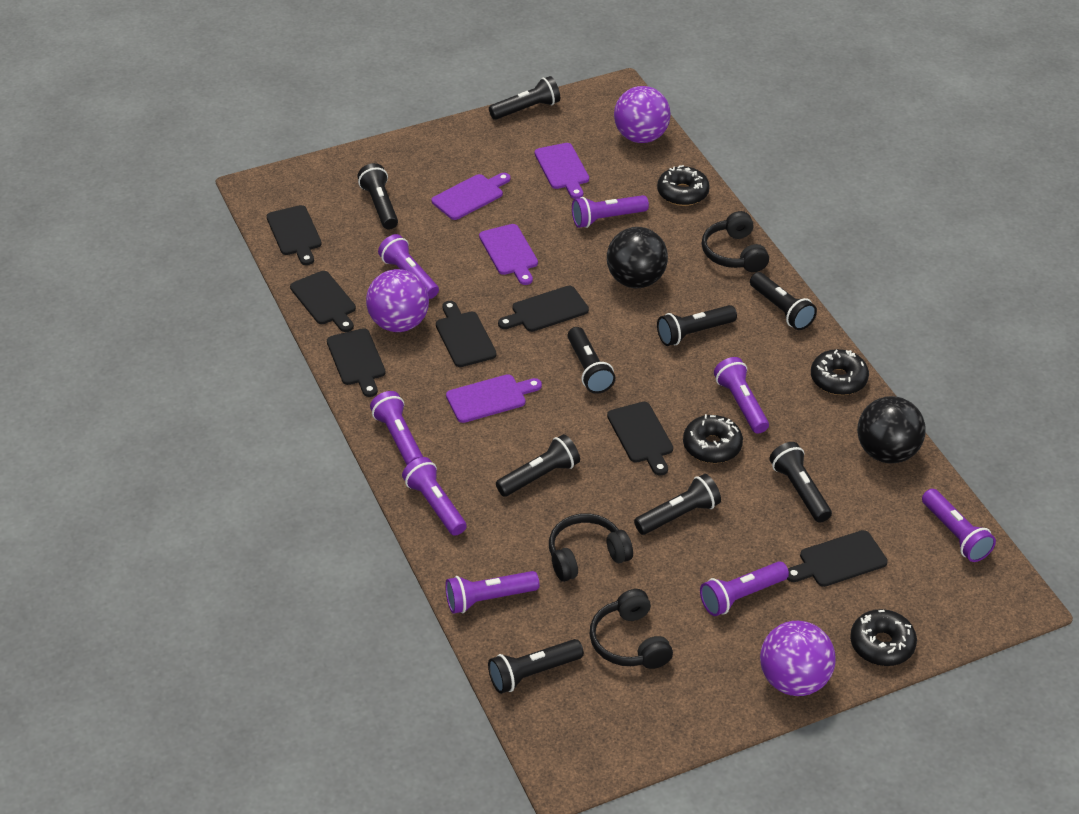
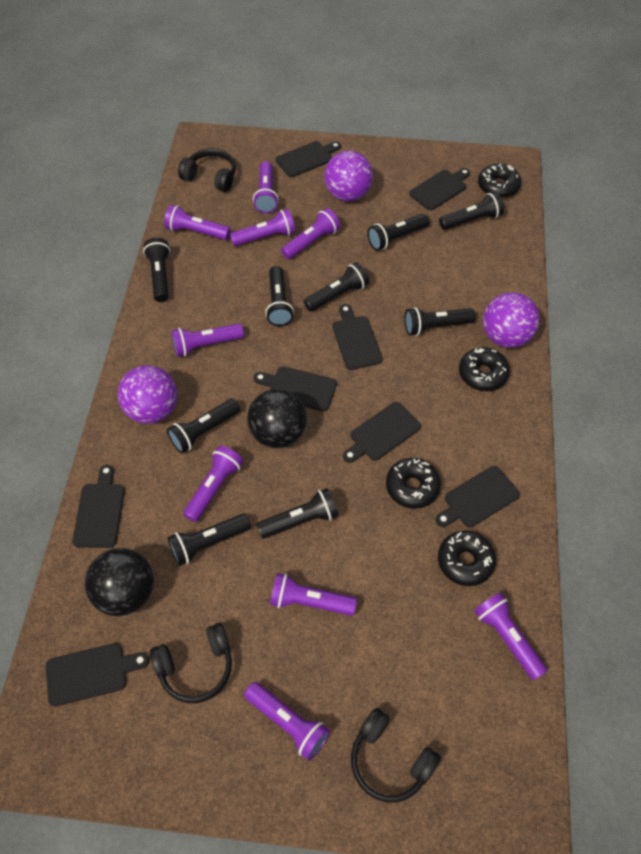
black cutting board: [267,205,322,265] [290,271,356,332] [327,328,386,397] [436,301,497,367] [498,286,589,332] [607,402,673,476] [787,530,888,587] = 7 -> [46,643,149,707] [72,465,125,548] [254,366,337,411] [276,141,341,177] [332,304,383,370] [343,402,421,463] [409,168,470,211] [435,466,520,528] = 8
purple cutting board: [431,173,511,220] [446,374,542,423] [479,224,538,285] [534,143,589,199] = 4 -> none = 0
purple flashlight: [370,391,423,465] [378,234,439,299] [402,457,467,536] [445,571,539,614] [572,195,649,228] [700,561,789,616] [714,357,769,434] [922,489,996,562] = 8 -> [164,205,230,240] [172,323,244,357] [183,446,243,522] [230,209,296,246] [244,682,330,760] [253,161,279,213] [270,573,357,616] [281,208,340,259] [474,592,547,680] = 9

